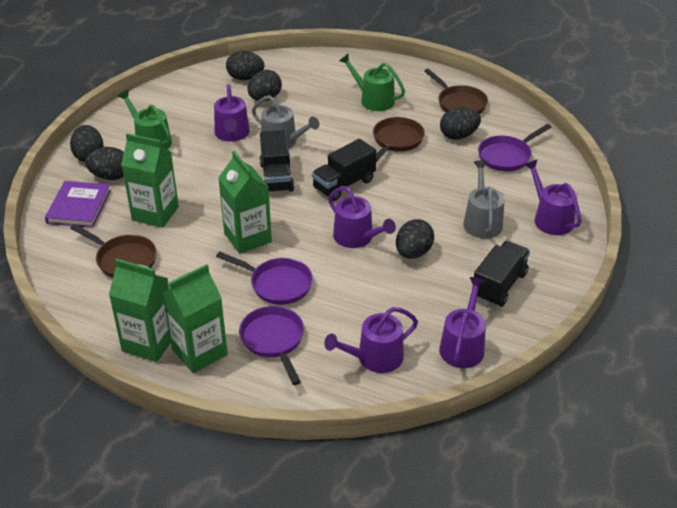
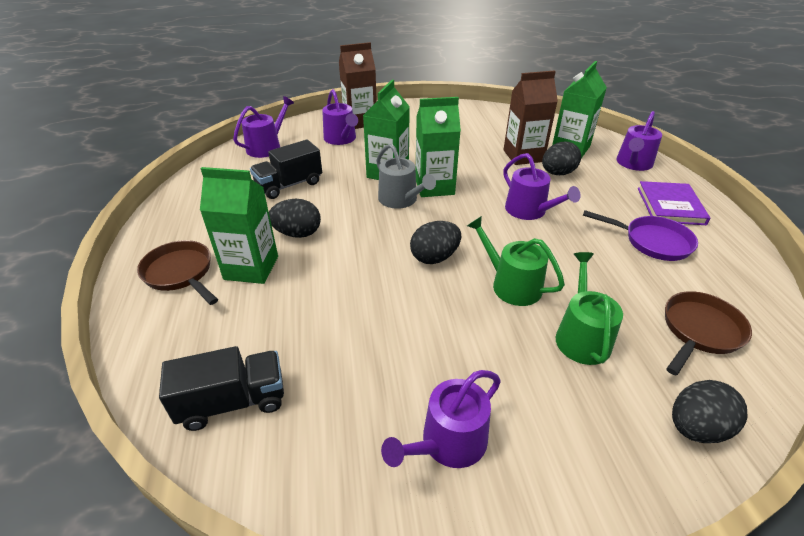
black egg: [70,125,103,162] [85,147,124,180] [226,51,264,80] [247,70,282,101] [396,219,434,259] [440,107,481,140] = 6 -> [269,199,321,238] [410,221,461,264] [542,142,581,175] [672,380,747,443] = 4
black truck: [259,130,294,192] [312,139,377,201] [472,241,530,307] = 3 -> [159,346,284,431] [250,140,322,199] = 2
brown carton: none = 0 -> [339,42,377,129] [503,70,558,165] = 2
brown pan: [70,224,157,278] [373,117,425,162] [424,69,488,114] = 3 -> [137,240,218,305] [665,291,752,375] = 2
grey watering can: [252,95,319,148] [464,160,504,239] = 2 -> [376,143,436,209] = 1
purple pan: [216,251,313,305] [239,306,304,385] [478,124,552,172] = 3 -> [583,210,698,261] = 1

